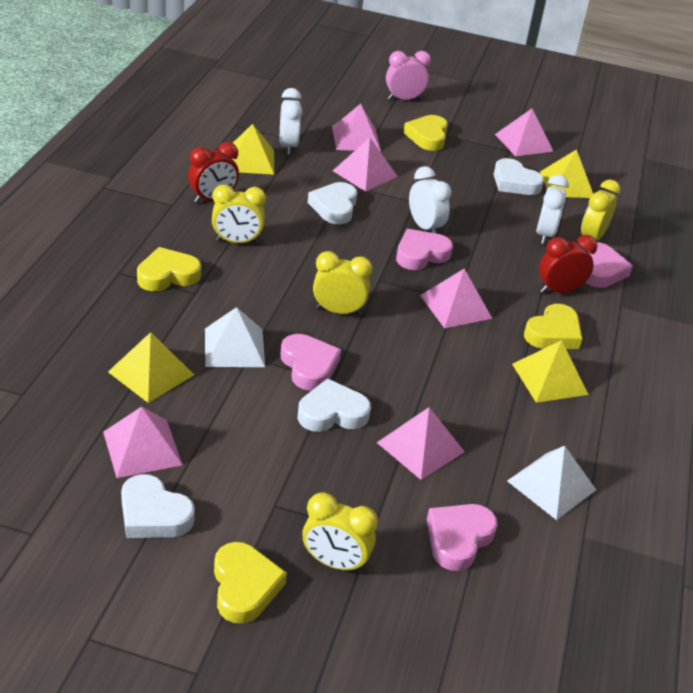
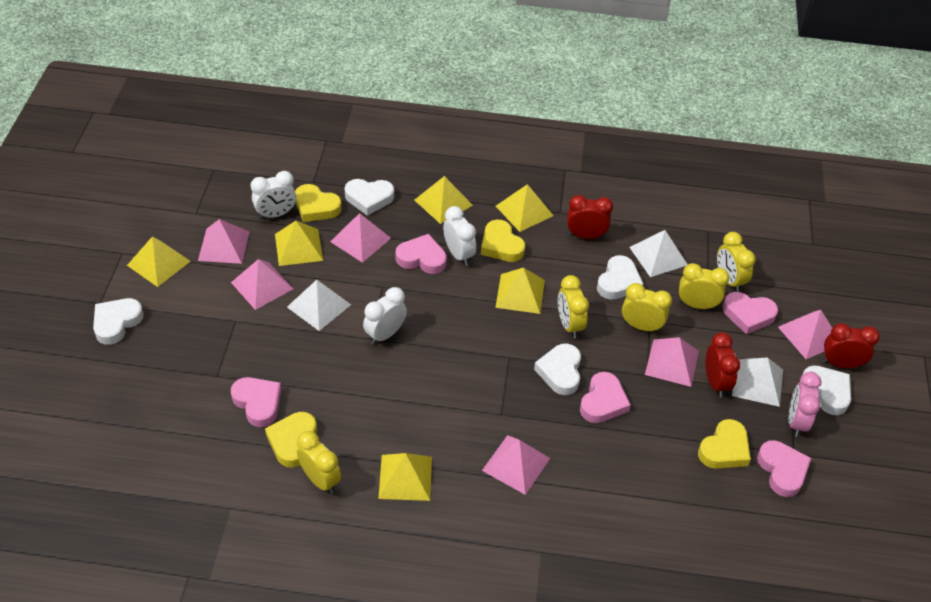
pink heart: [280,334,341,391] [396,229,453,270] [427,504,497,571] [585,242,633,288] = 4 -> [231,377,282,427] [396,234,447,274] [580,372,631,423] [723,292,778,334] [757,440,811,497] = 5
red clock: [188,142,239,203] [539,235,597,293] = 2 -> [567,195,613,239] [706,332,740,398] [823,323,880,368] = 3
white heart: [121,474,195,538] [297,378,371,432] [308,182,357,224] [494,158,544,195] = 4 -> [93,298,144,345] [344,179,394,216] [534,343,581,395] [597,255,644,300] [800,366,851,415] = 5
white pyramid: [205,307,265,367] [507,446,596,520] = 2 -> [287,280,351,331] [629,230,688,277] [732,357,783,407] = 3
yellow clock: [212,184,266,244] [303,492,378,573] [313,251,372,315] [581,179,621,241] = 4 -> [297,431,341,494] [558,275,589,338] [622,283,672,332] [679,263,729,309] [717,232,756,292] = 5
yellow pyramid: [108,332,194,403] [232,124,274,175] [512,340,588,403] [540,149,593,198] = 4 -> [127,236,191,287] [275,221,323,266] [378,453,432,501] [415,176,473,224] [495,267,545,314] [496,184,554,232] = 6

